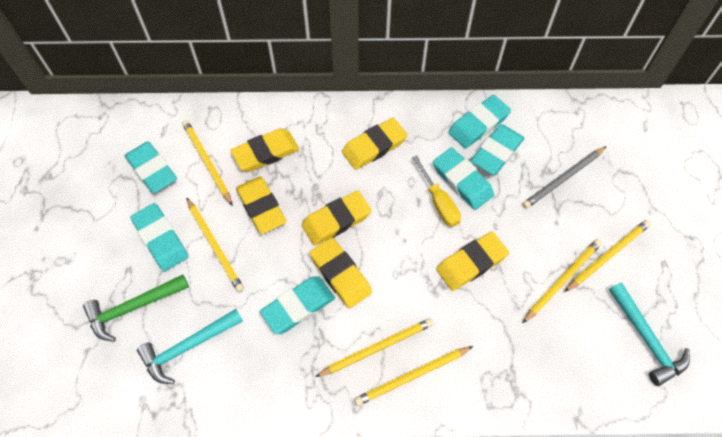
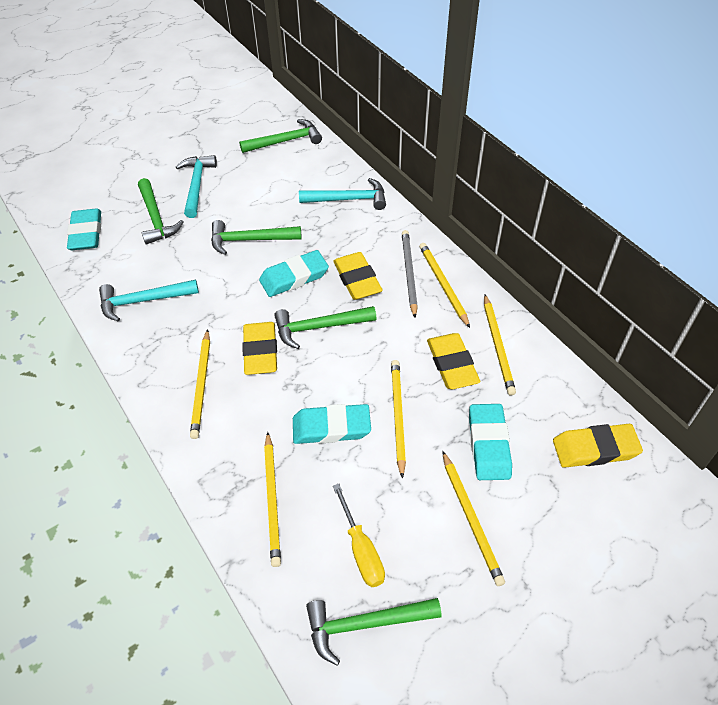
green hammer: [83,275,189,342] = 1 -> [138,178,184,245] [211,220,302,255] [239,119,322,153] [274,306,377,349] [306,598,442,666] = 5
turquoise eraser: [125,142,177,193] [131,203,189,271] [260,276,335,334] [433,148,494,210] [448,95,511,149] [471,124,524,175] = 6 -> [67,209,101,250] [259,250,329,297] [293,404,371,444] [469,404,512,480] = 4
turquoise hammer: [137,309,243,384] [609,283,690,386] = 2 -> [99,280,199,321] [176,155,217,218] [299,178,386,210] = 3
yellow eraser: [231,128,299,172] [236,177,286,234] [302,190,372,246] [309,237,372,308] [342,118,407,170] [436,232,509,291] = 6 -> [242,322,277,375] [333,252,383,300] [427,333,480,389] [553,424,643,468] = 4

